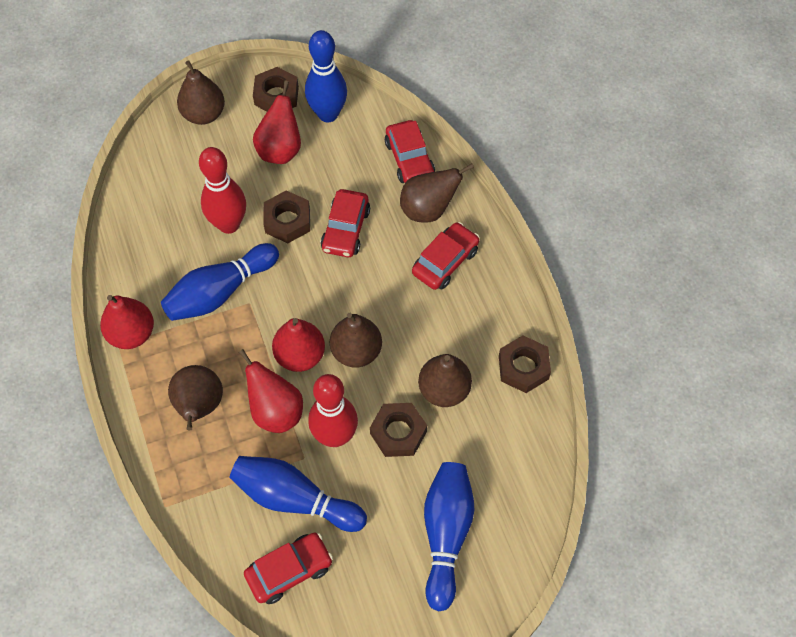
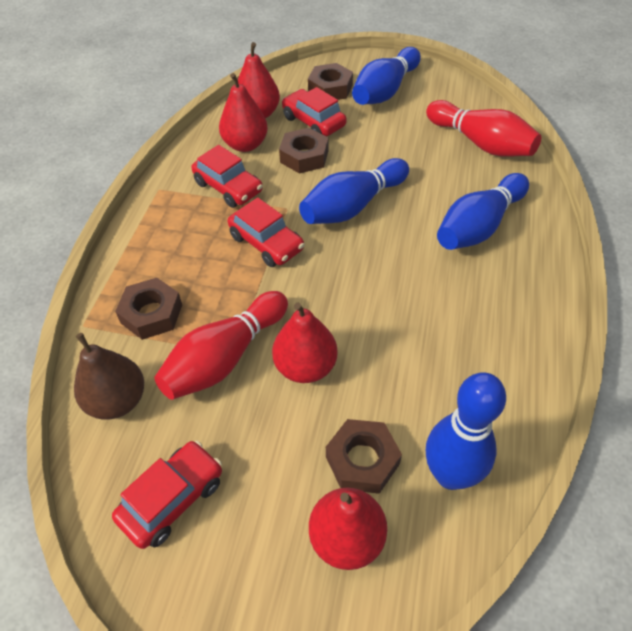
brown pear: [168,365,223,431] [177,60,225,125] [330,313,382,368] [400,164,474,223] [418,354,472,407] = 5 -> [74,333,144,420] = 1

